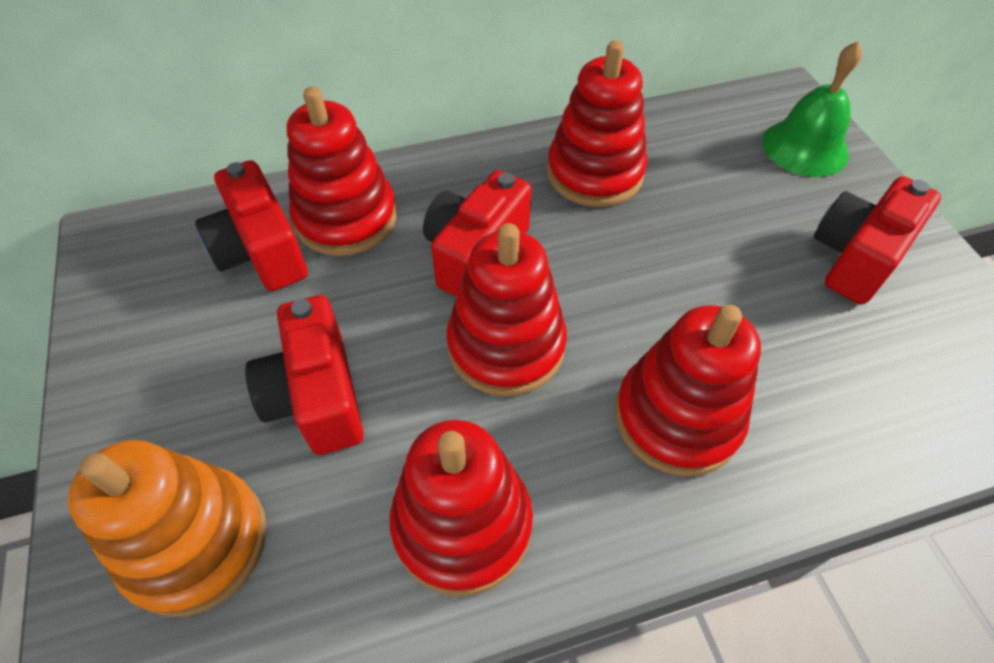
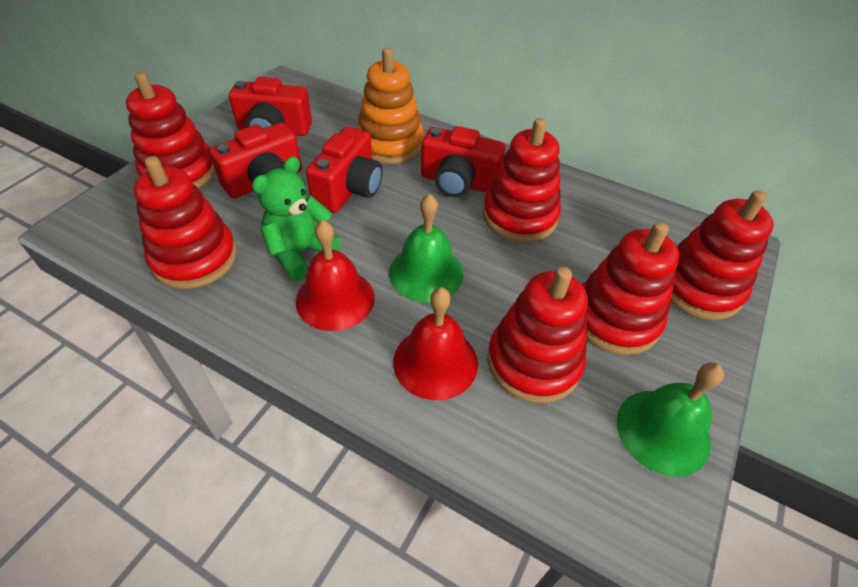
green bell: [762,41,862,177] = 1 -> [389,194,463,302] [617,362,724,477] = 2
green teddy bear: none = 0 -> [252,156,341,281] = 1
red bell: none = 0 -> [296,220,375,331] [393,287,478,400] = 2
red stacking toy: [287,87,397,256] [390,420,533,596] [446,223,567,396] [547,40,647,207] [615,305,761,476] = 5 -> [126,72,216,189] [134,156,237,289] [483,118,561,242] [487,267,588,403] [582,222,679,355] [670,190,774,320] = 6

